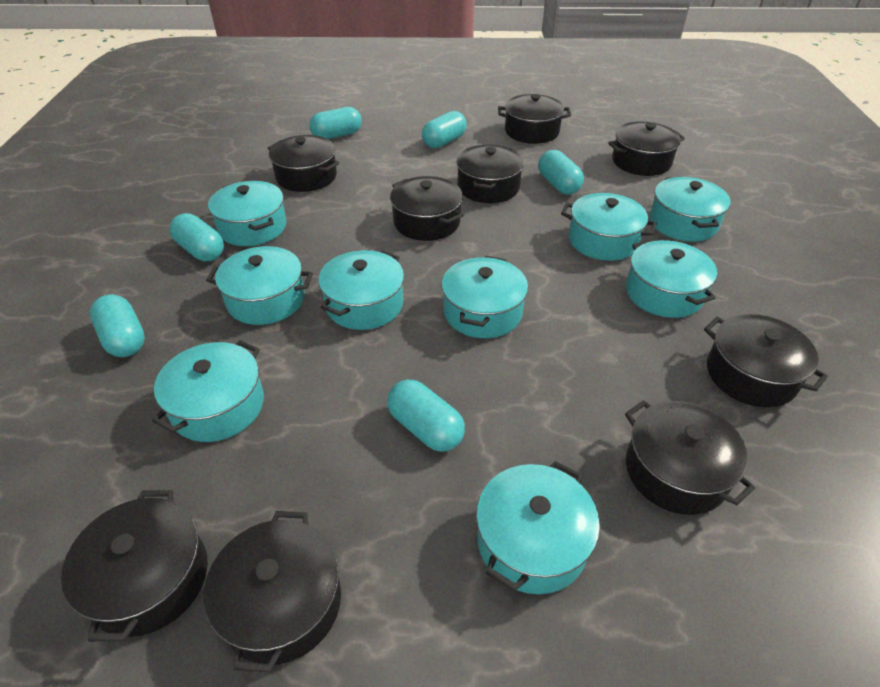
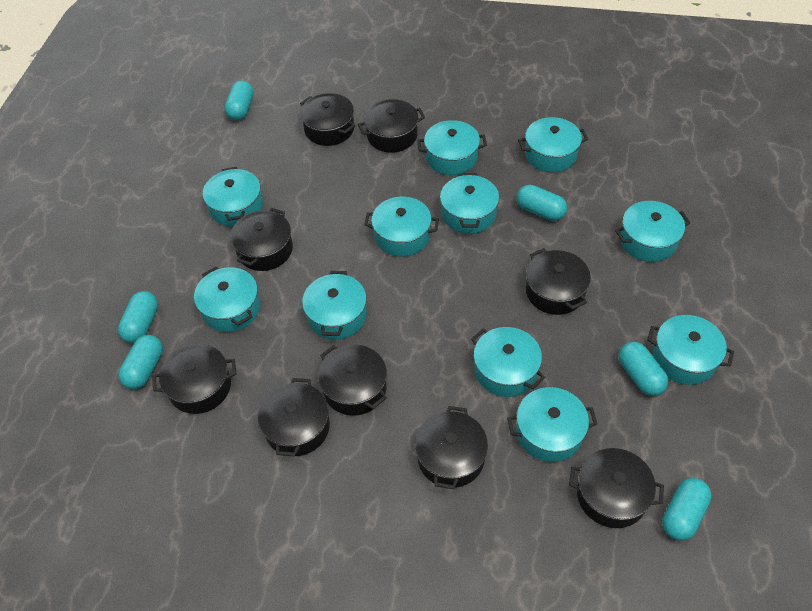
turquoise pot: [152,340,264,442] [206,246,313,325] [208,181,286,246] [318,250,404,330] [441,256,528,338] [476,461,600,594] [561,193,657,261] [626,239,717,318] [650,177,731,242] = 9 -> [194,267,260,332] [203,167,263,227] [302,271,367,340] [364,197,439,257] [417,120,487,175] [440,173,499,234] [471,327,545,397] [507,387,597,462] [518,117,588,172] [615,201,690,262] [647,315,734,385] = 11

